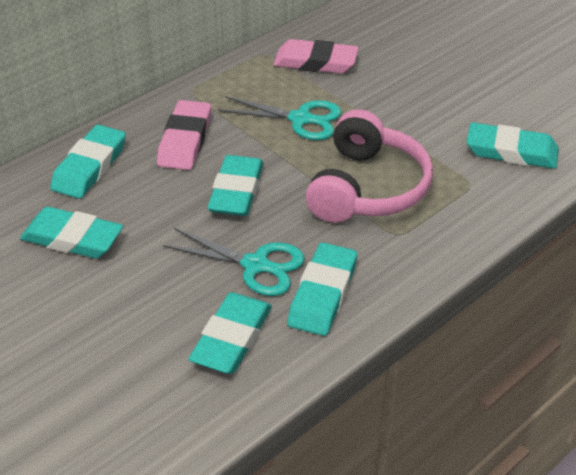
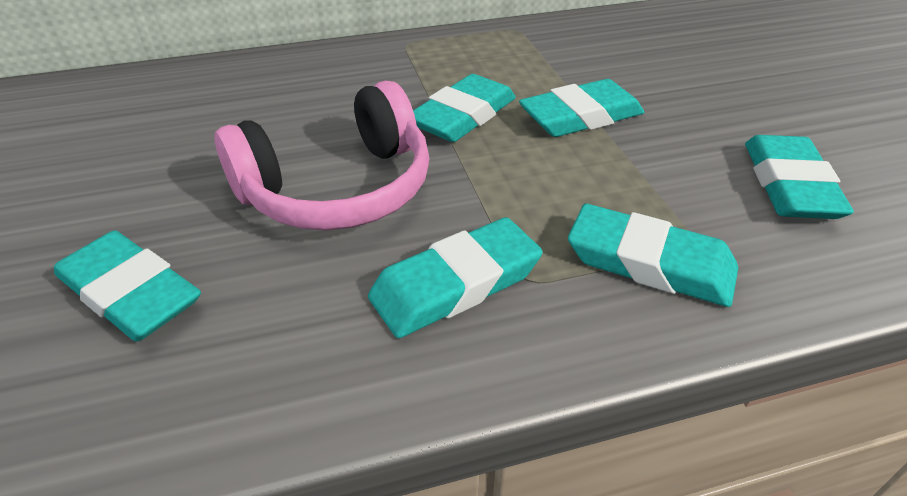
pink eraser: [157,100,211,170] [273,39,359,74] = 2 -> none = 0
turquoise scissors: [163,228,305,296] [218,96,342,140] = 2 -> none = 0

